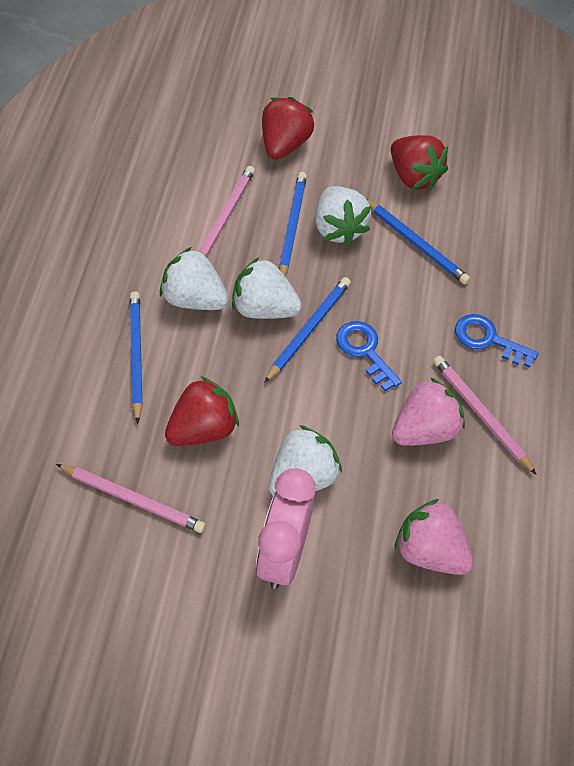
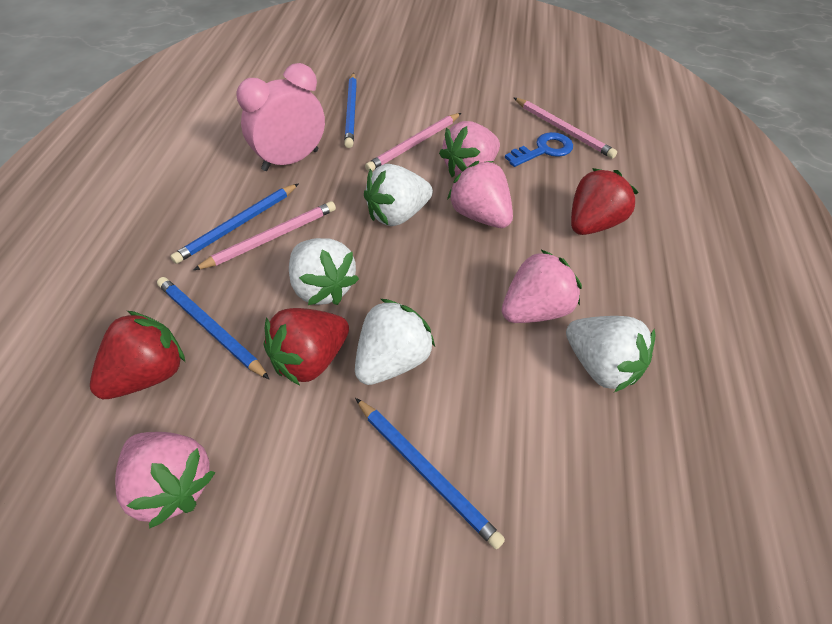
blue key: [336,321,402,391] [455,314,539,368] = 2 -> [505,132,573,167] = 1
pink strawberry: [392,377,465,446] [395,499,473,575] = 2 -> [115,432,216,529] [439,121,500,177] [447,161,513,228] [502,249,582,323] = 4

